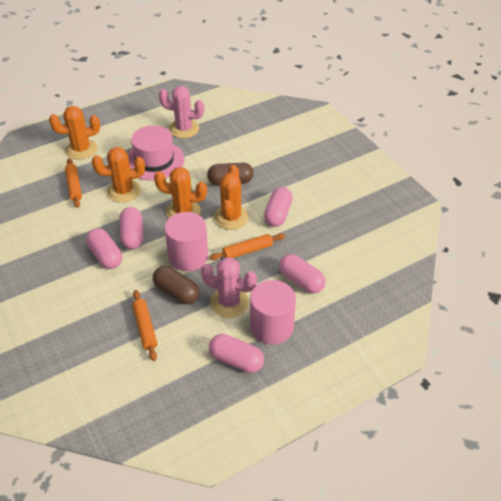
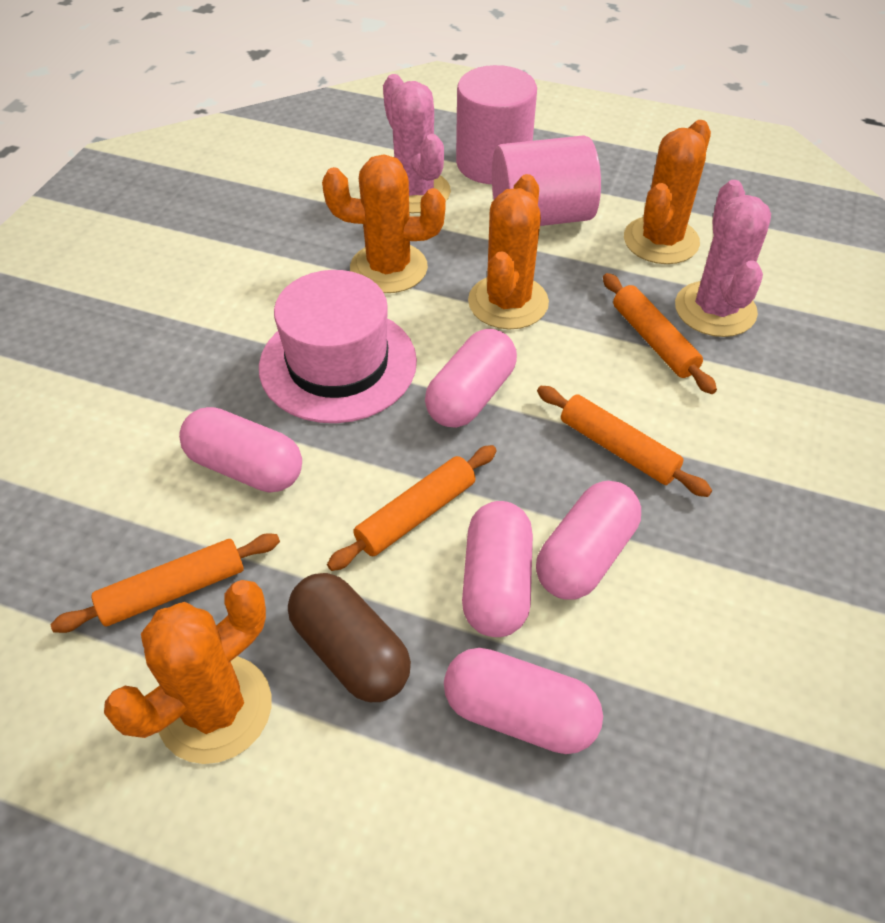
brown capsule: [153,266,199,304] [207,163,254,185] = 2 -> [288,573,411,702] = 1
orange rolling pin: [65,158,82,208] [132,290,157,361] [209,234,285,260] = 3 -> [50,533,280,633] [327,445,497,571] [537,386,712,497] [603,273,717,394] = 4

